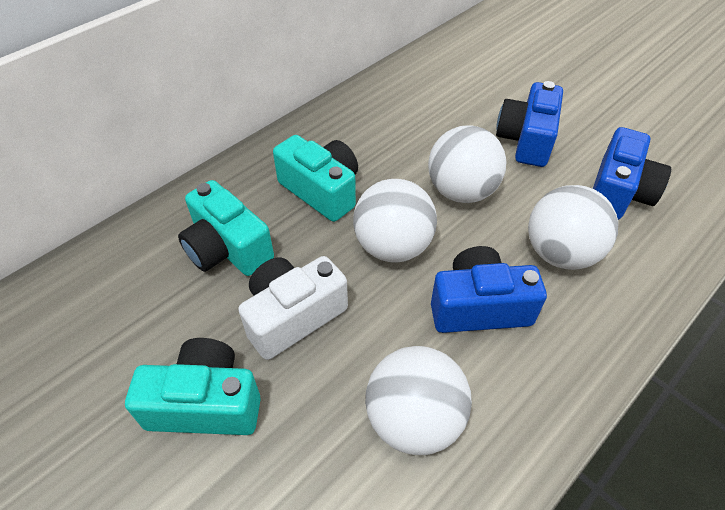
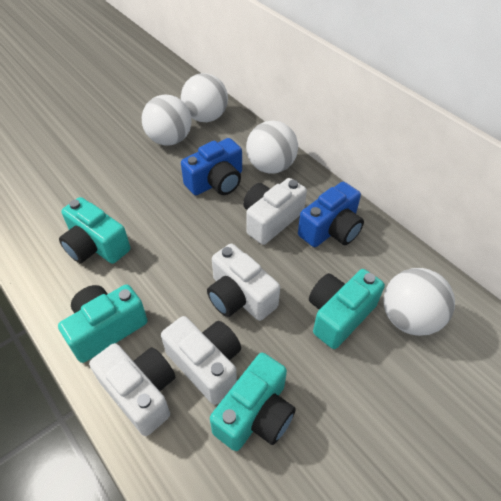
blue camera: [431,246,547,333] [496,81,563,167] [593,127,671,220] = 3 -> [181,138,242,195] [298,182,364,247] = 2
turquoise camera: [125,338,261,435] [178,180,274,276] [273,135,358,222] = 3 -> [58,284,147,363] [59,197,130,264] [210,353,296,451] [309,269,385,349] = 4
white camera: [238,256,348,360] = 1 -> [89,343,175,436] [161,316,241,405] [207,244,280,321] [243,178,307,245] = 4

